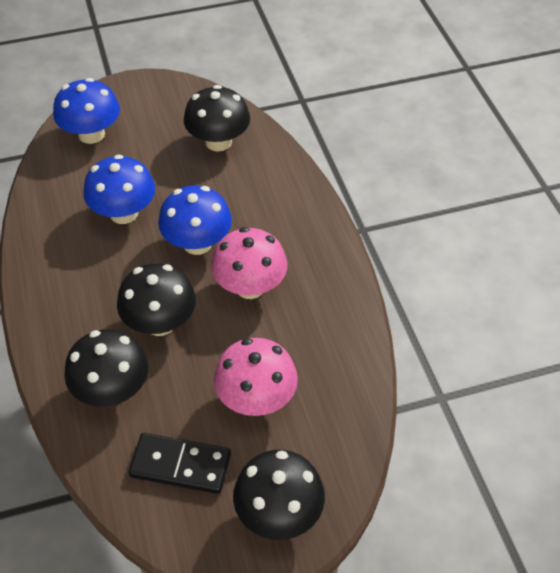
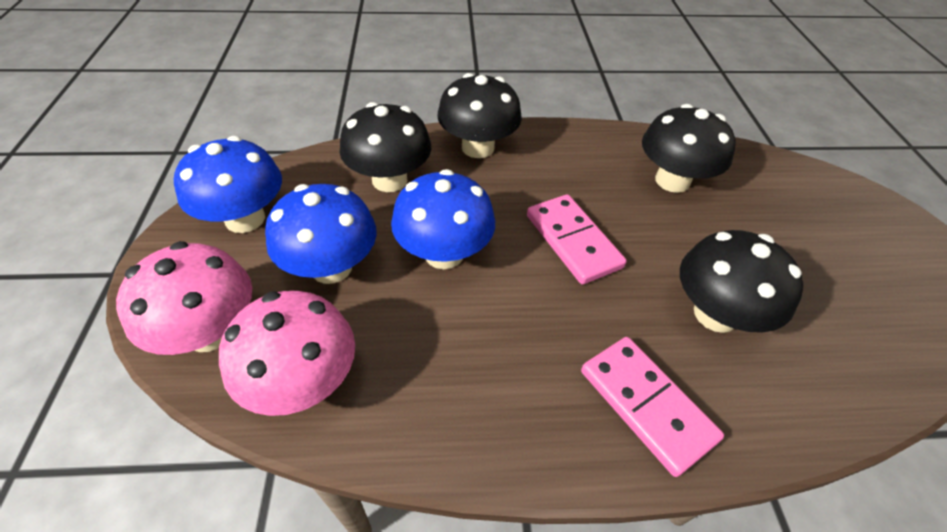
black domino: [129,433,231,494] = 1 -> none = 0
pink domino: none = 0 -> [527,194,627,285] [581,337,724,477] = 2

